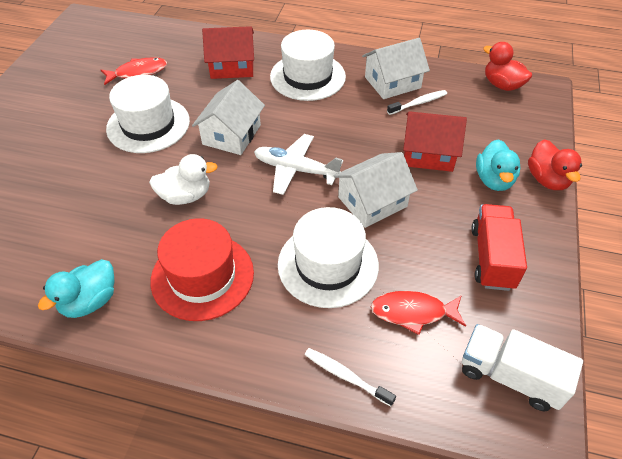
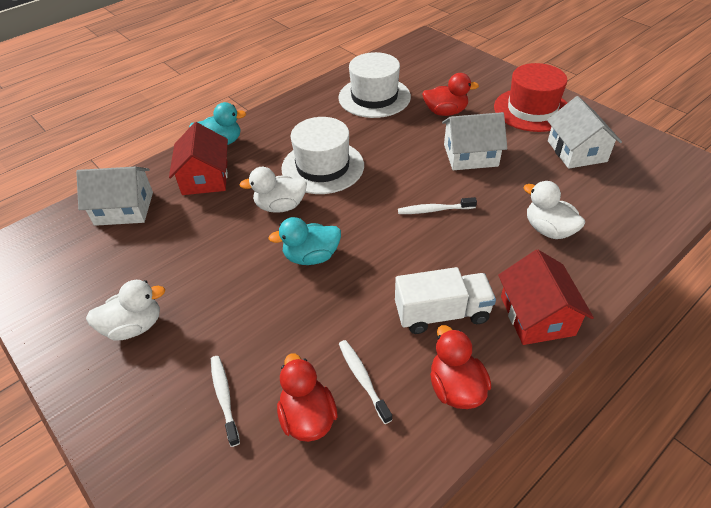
red duck: [483,42,532,91] [528,139,582,190] = 2 -> [277,353,338,442] [422,73,479,116] [430,325,491,409] = 3
red fish: [101,57,167,85] [371,291,466,335] = 2 -> none = 0
red truck: [471,204,527,291] = 1 -> none = 0
white duck: [149,154,218,205] = 1 -> [86,280,166,341] [239,167,307,213] [523,181,585,239] = 3
white hat: [106,75,190,153] [270,30,346,101] [278,207,379,308] = 3 -> [281,117,364,194] [338,52,411,118] = 2
white plane: [254,134,343,195] = 1 -> none = 0
white toothbrush: [305,348,396,407] [387,90,447,115] = 2 -> [211,356,240,447] [339,340,392,424] [398,197,477,214] = 3

